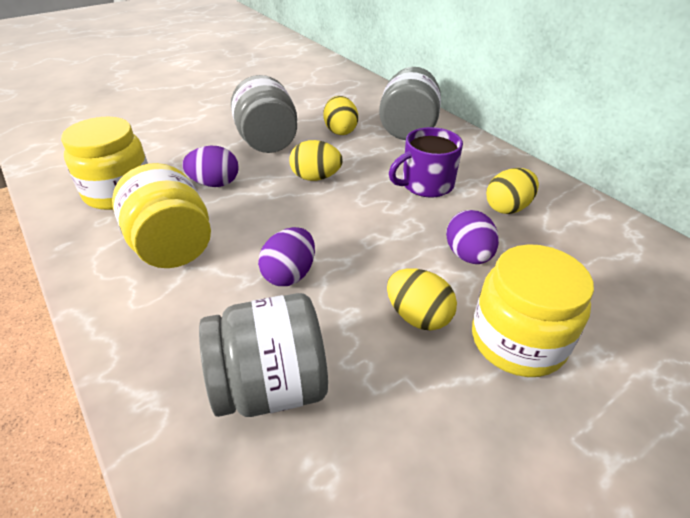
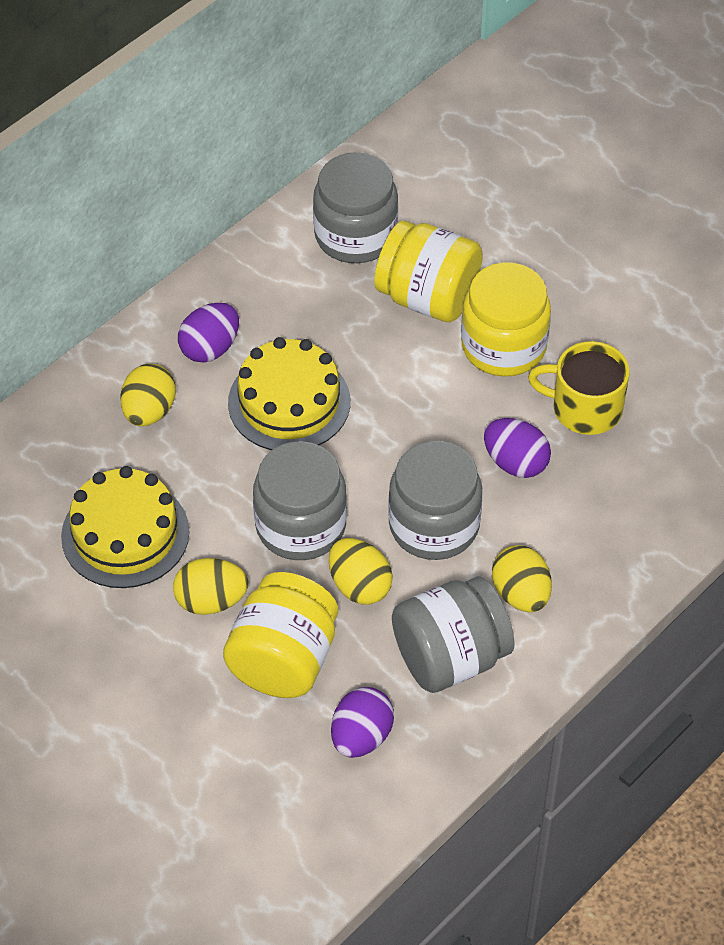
grey jar: [199,293,328,417] [231,75,297,153] [379,67,441,140] = 3 -> [253,441,347,560] [313,152,398,263] [388,441,482,560] [392,576,515,693] = 4
purple mug: [389,127,463,198] = 1 -> none = 0
yellow cake: none = 0 -> [61,466,189,588] [228,337,350,450] = 2
yellow mug: none = 0 -> [528,341,630,435] = 1

